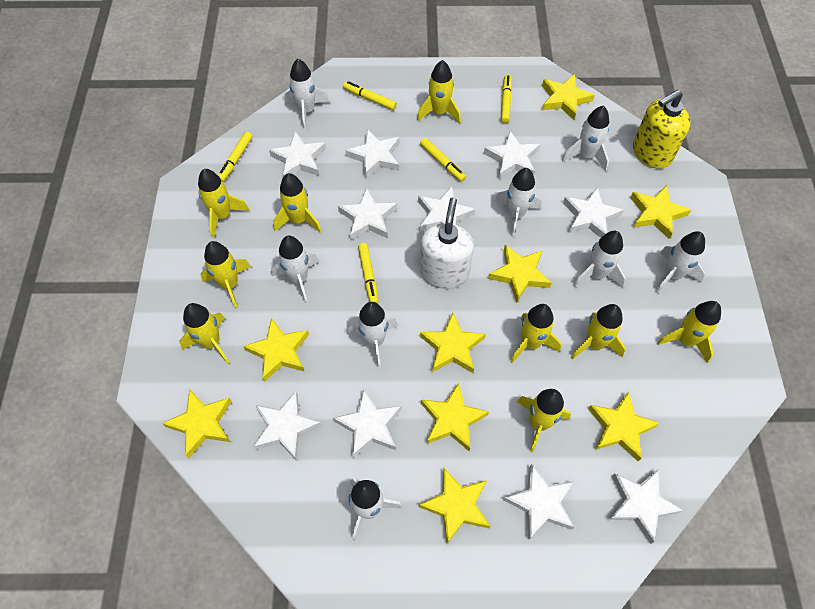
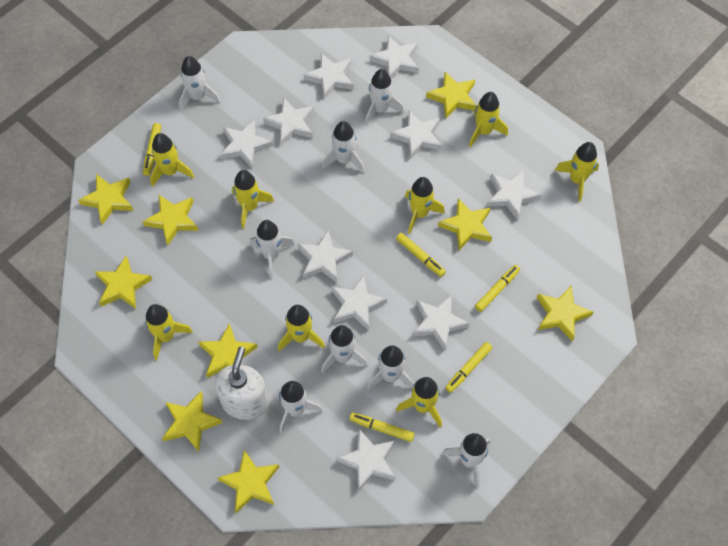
yellow rocket: [179,303,230,364] [198,169,249,238] [200,241,251,309] [273,173,322,233] [417,60,461,124] [510,304,561,363] [517,389,571,453] [571,304,626,360] [657,301,721,363] = 9 -> [145,304,193,360] [150,133,194,187] [232,170,274,229] [278,305,325,351] [396,377,442,427] [405,177,445,234] [469,92,508,148] [555,142,599,201] = 8
yellow soap dispenser: [633,90,690,169] = 1 -> none = 0

